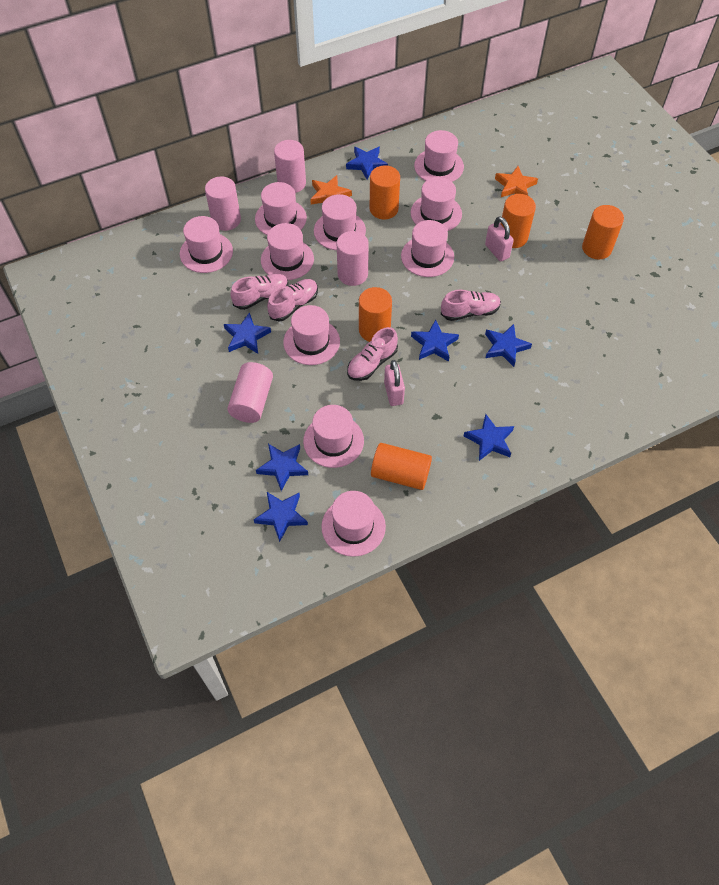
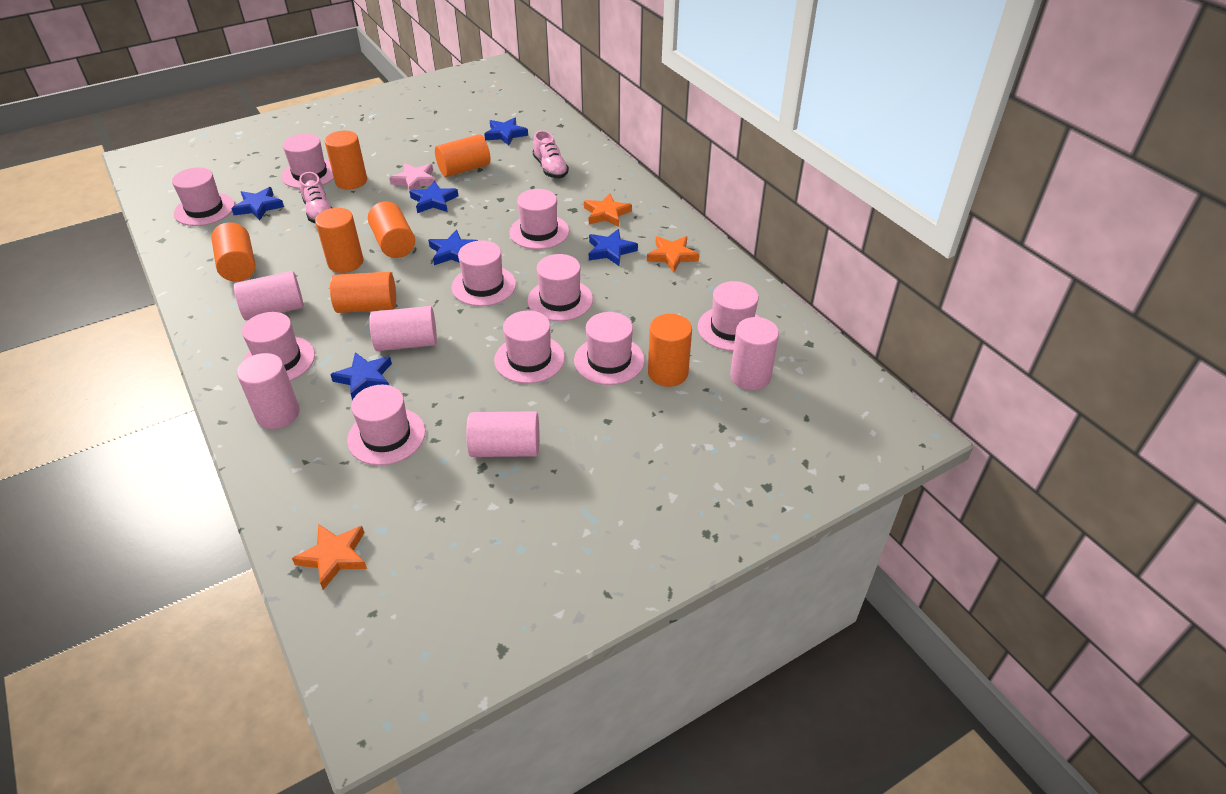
blue star: [224,312,271,354] [254,492,308,542] [256,444,308,491] [346,147,388,179] [411,320,459,362] [464,414,514,461] [485,324,532,367] = 7 -> [231,187,284,221] [330,352,392,401] [409,181,458,213] [428,230,479,265] [484,118,528,145] [589,229,638,266] = 6
orange cylinder: [359,287,392,342] [370,165,400,219] [371,443,432,490] [501,194,536,248] [582,205,624,259] = 5 -> [211,222,256,281] [315,208,363,273] [325,131,367,190] [330,272,396,313] [368,201,415,258] [435,134,490,177] [648,314,692,387] = 7
orange star: [310,175,352,204] [495,166,538,197] = 2 -> [292,524,367,590] [584,193,632,227] [647,236,699,273] = 3
pink cylinder: [205,177,241,231] [227,362,273,423] [274,140,306,193] [337,231,369,286] = 4 -> [234,271,304,320] [237,353,300,429] [369,306,437,351] [466,411,539,457] [730,317,779,390] = 5
pink padlock: [384,360,405,406] [485,216,514,262] = 2 -> none = 0
pink shoe: [230,273,288,310] [267,279,318,321] [347,327,398,381] [441,290,501,321] = 4 -> [299,172,332,224] [533,130,569,178] = 2
pink star: none = 0 -> [389,163,437,191] = 1

